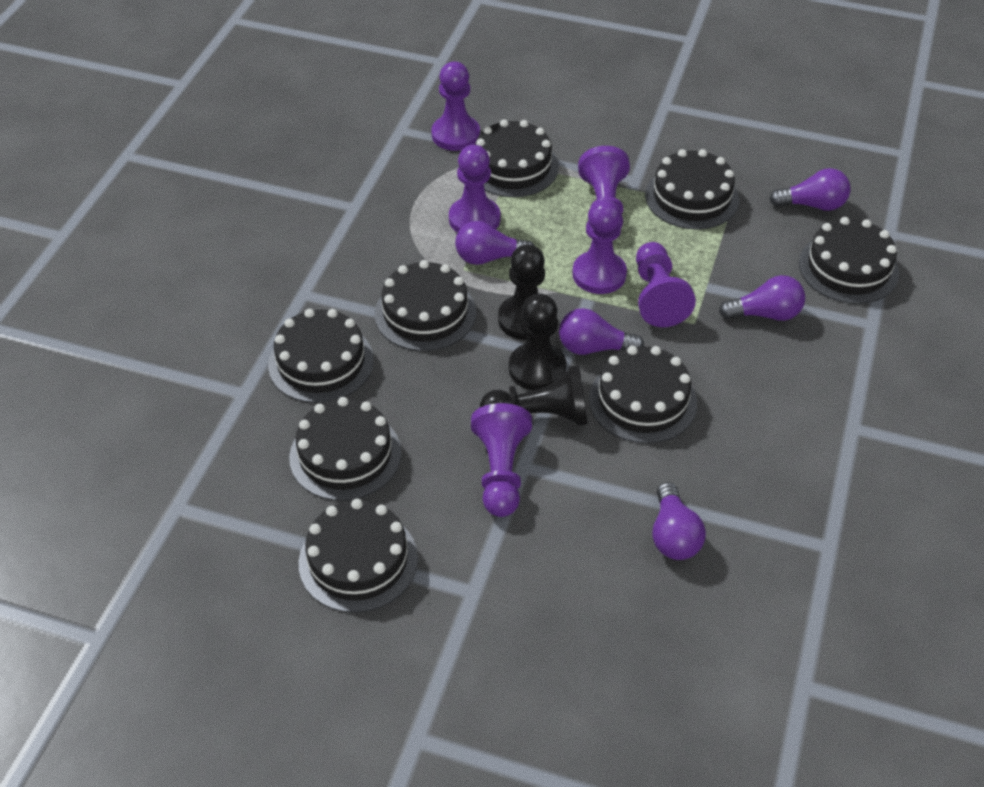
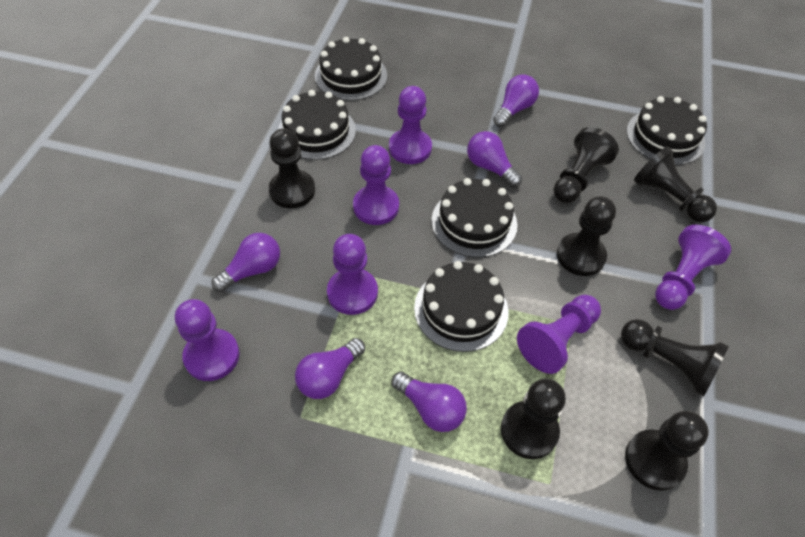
black cake: [268,309,374,403] [289,397,401,501] [299,499,418,613] [375,260,476,351] [475,119,559,197] [589,346,697,444] [645,149,739,230] [799,217,899,304] = 8 -> [278,90,356,160] [315,37,387,101] [414,261,509,352] [431,178,517,258] [627,96,707,165] = 5
black pawn: [480,365,588,426] [498,244,545,340] [509,293,566,390] = 3 -> [269,128,315,208] [501,379,566,459] [553,127,619,203] [557,196,616,276] [621,319,729,396] [625,411,709,491] [634,146,717,222] = 7

